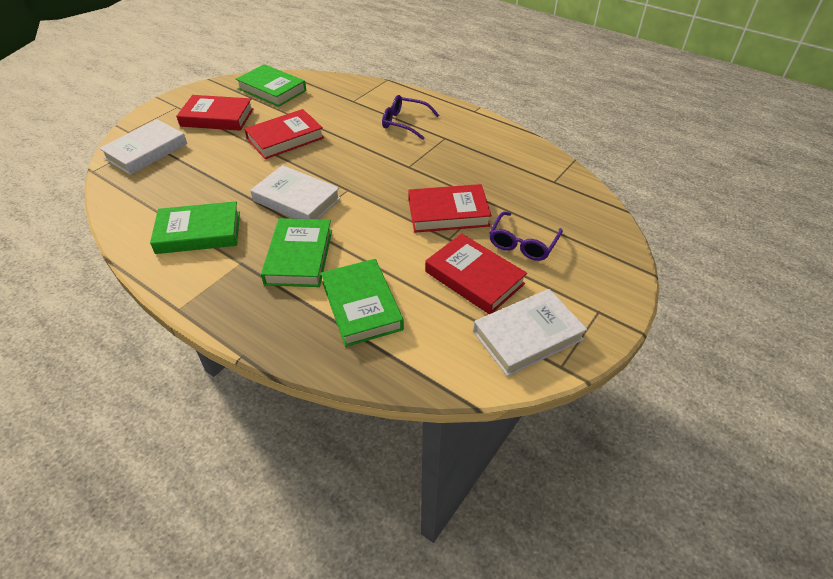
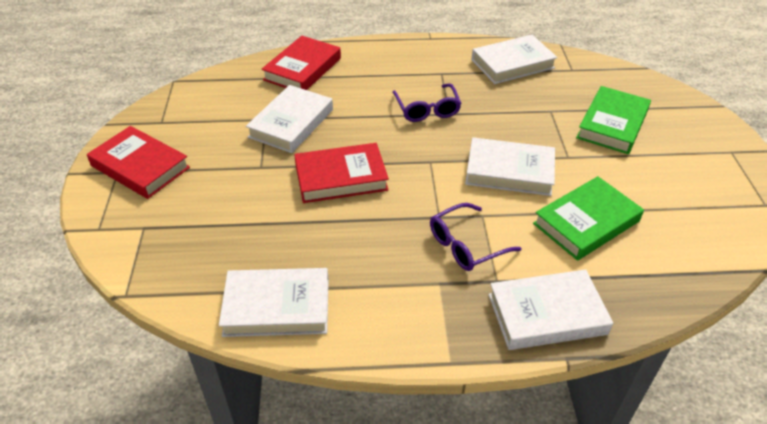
green book: [150,201,240,254] [236,64,306,107] [261,218,332,287] [321,259,404,347] = 4 -> [533,176,644,261] [576,86,651,154] = 2
red book: [176,95,254,131] [244,109,324,159] [408,184,492,233] [425,233,527,314] = 4 -> [87,126,190,199] [261,36,341,90] [294,143,389,203] = 3
white book: [99,119,187,175] [250,165,341,219] [473,289,587,376] = 3 -> [219,268,329,337] [246,85,333,153] [465,137,555,196] [472,35,557,84] [488,270,613,350] = 5

